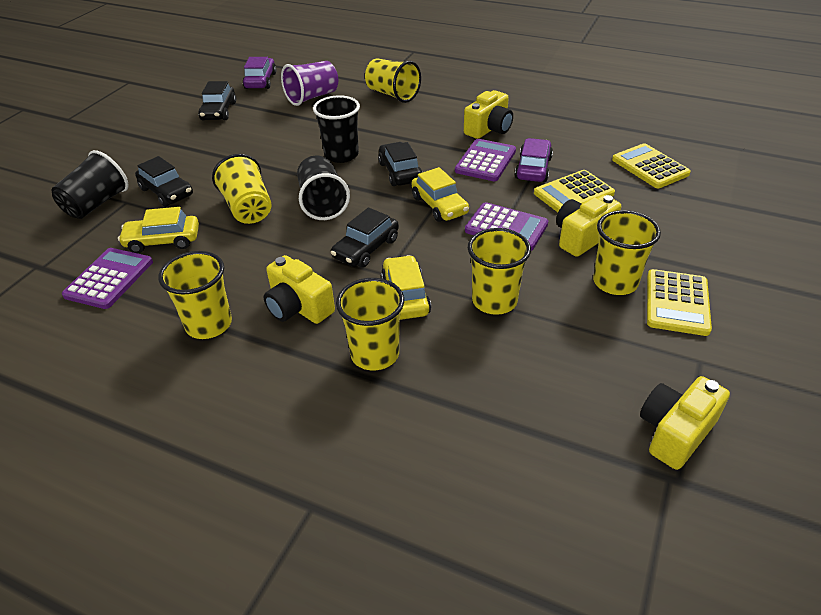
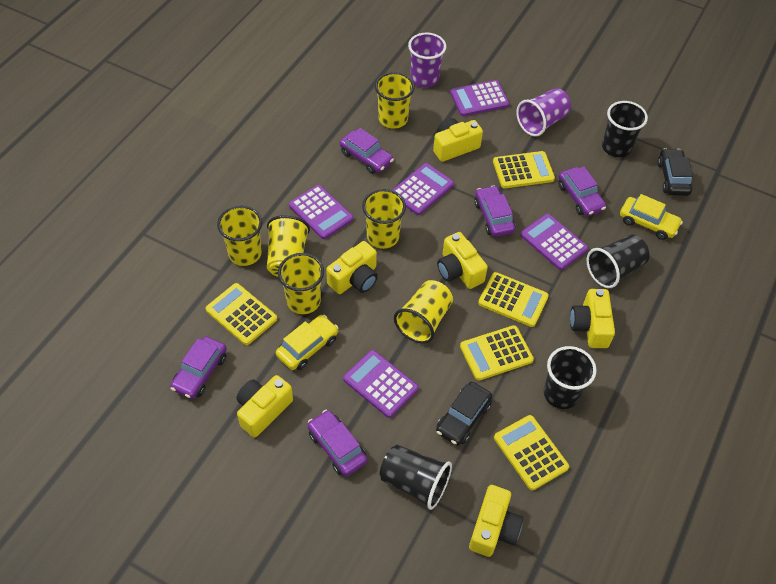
black car: [135,156,193,207] [198,81,236,120] [331,207,399,268] [378,142,422,186] = 4 -> [436,382,492,446] [657,148,693,196] = 2
black cup: [52,150,129,219] [297,155,350,220] [313,95,360,163] = 3 -> [380,445,452,510] [544,346,597,409] [587,234,649,288] [602,101,648,157] = 4
purple calculator: [62,248,153,309] [455,139,516,181] [465,202,548,251] = 3 -> [289,185,353,239] [343,350,419,418] [393,163,454,215] [450,80,510,116] [520,214,588,270] = 5
purple car: [243,57,276,89] [515,138,553,182] = 2 -> [170,336,227,399] [308,410,367,476] [340,128,394,174] [474,185,515,237] [558,167,606,216] = 5
purple cup: [281,61,338,106] = 1 -> [408,32,446,88] [516,88,571,137] = 2
yellow calculator: [534,170,615,212] [612,143,691,188] [647,269,712,336] = 3 -> [206,283,277,345] [460,325,534,381] [478,272,549,327] [493,151,555,188] [494,415,569,490] = 5
yellow camera: [264,255,335,324] [464,90,513,139] [556,195,621,257] [640,376,730,470] = 4 -> [236,375,293,438] [326,241,378,294] [433,118,483,162] [437,232,488,289] [469,485,523,557] [570,289,615,348] = 6
yellow car: [118,207,199,253] [381,255,431,320] [412,167,469,222] = 3 -> [276,315,339,370] [620,194,683,240] = 2

